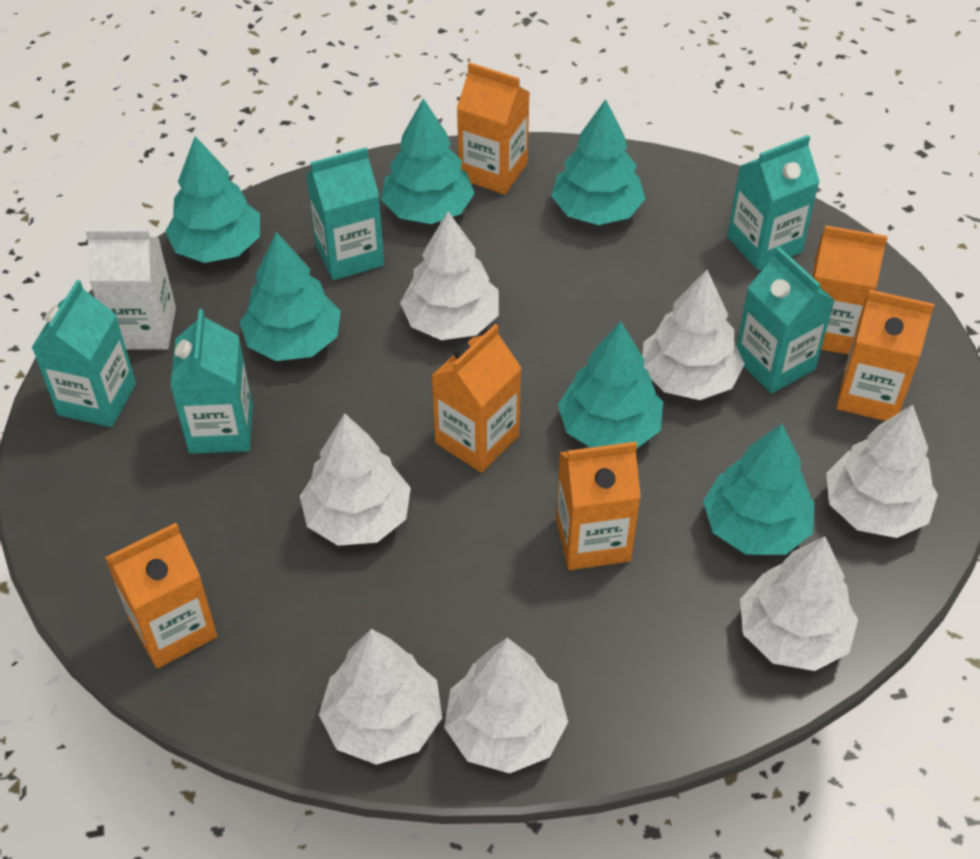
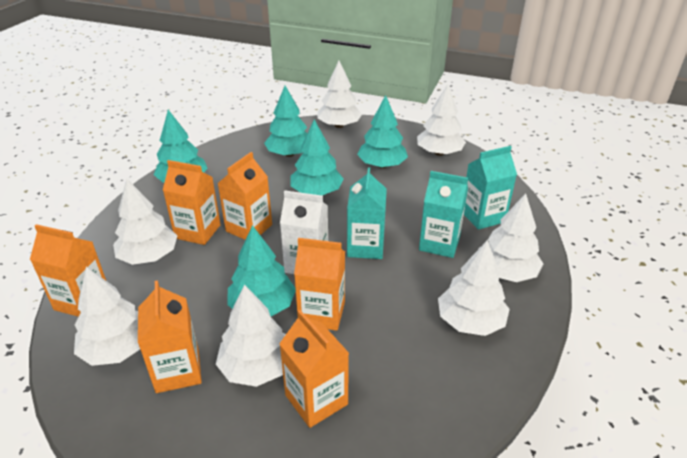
turquoise carton: [31,280,136,427] [170,309,253,454] [306,147,384,280] [727,135,820,270] [736,246,835,393] = 5 -> [347,167,387,259] [419,171,468,258] [464,146,517,230] = 3
turquoise tree: [165,136,260,263] [240,232,341,361] [381,98,475,224] [551,99,645,225] [558,322,663,448] [703,424,815,555] = 6 -> [154,110,208,183] [227,225,296,316] [264,86,307,157] [290,119,344,195] [357,95,408,168] = 5

